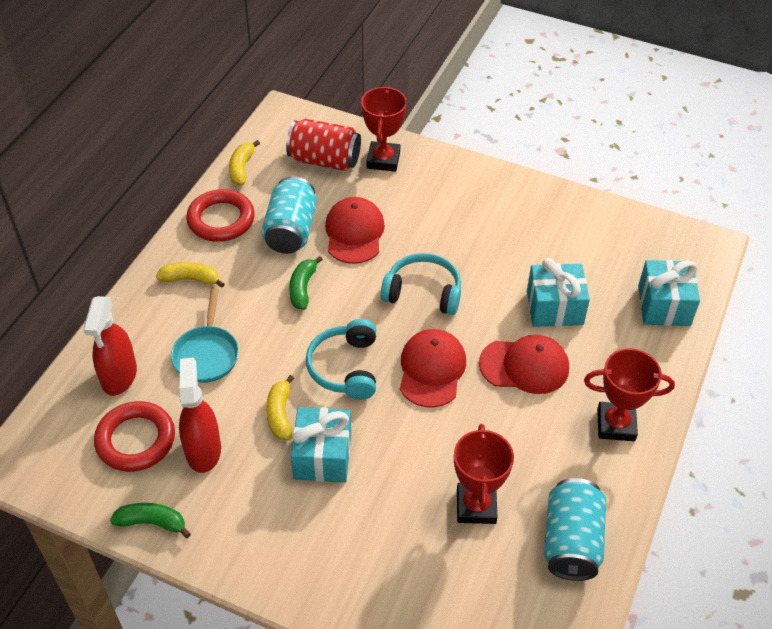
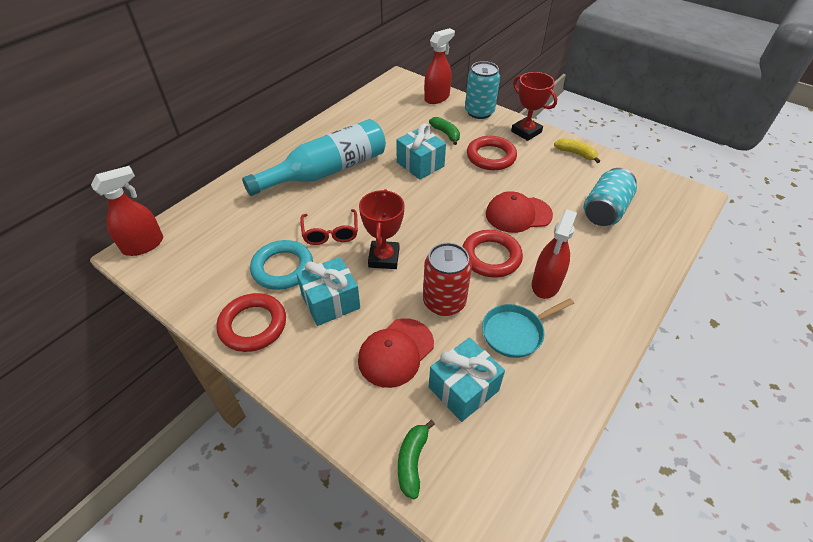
red cap: [325,197,385,264] [400,329,466,408] [479,335,569,394] = 3 -> [358,318,434,388] [486,191,553,233] = 2
red glasses: none = 0 -> [300,209,358,245] = 1
red ring: [94,401,175,472] [186,189,255,242] = 2 -> [217,293,286,352] [462,230,523,278] [467,136,517,170] = 3
red spray bottle: [83,296,137,396] [179,358,221,473] = 2 -> [91,166,163,256] [424,28,455,104] [532,209,577,299] = 3
red trophy: [361,86,407,172] [454,424,514,524] [584,348,675,441] = 3 -> [359,189,404,269] [511,72,557,141] = 2
turquoise bottle: none = 0 -> [242,119,386,196] = 1
turquoise headphones: [306,319,376,400] [381,253,461,315] = 2 -> none = 0
turquoise ring: none = 0 -> [250,240,313,290] = 1
yellow banana: [156,262,225,288] [229,140,260,185] [266,375,294,440] = 3 -> [554,138,600,163] = 1

